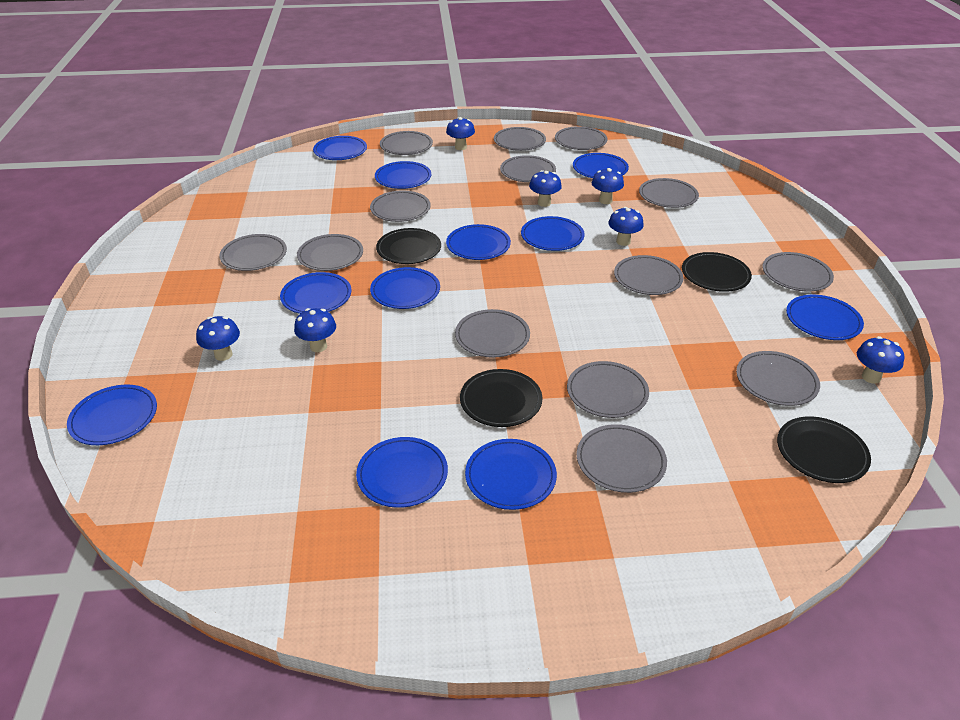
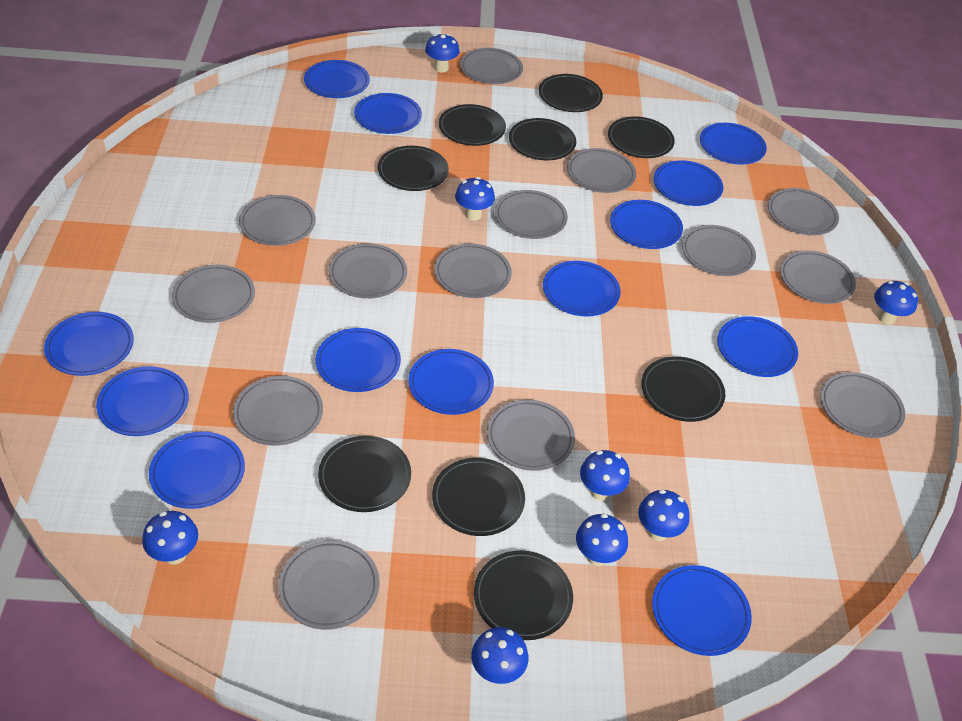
black plate: [376,228,441,264] [460,369,542,427] [682,252,752,292] [777,416,871,483] = 4 -> [318,436,411,512] [378,146,449,191] [432,458,525,536] [439,104,506,146] [474,550,573,640] [509,118,576,160] [539,74,603,112] [608,116,675,158] [641,356,725,422] = 9
blue mushroom: [196,316,240,361] [294,308,336,352] [446,117,475,150] [529,170,562,207] [592,168,624,204] [608,207,644,246] [857,336,904,384] = 7 -> [142,511,198,565] [425,34,460,72] [455,177,495,221] [471,627,529,684] [576,514,628,566] [580,450,630,500] [638,490,690,541] [874,281,918,325] = 8
blue plate: [67,385,157,445] [280,272,351,314] [313,136,367,160] [356,437,448,508] [370,267,440,309] [375,161,431,189] [446,224,511,260] [465,439,557,510] [521,216,585,251] [573,153,629,178] [786,295,864,340] = 11 -> [44,312,134,376] [96,366,189,436] [149,432,245,509] [304,60,370,98] [316,328,401,392] [354,93,422,134] [408,349,494,415] [543,261,621,317] [610,200,683,249] [652,565,752,656] [654,160,723,206] [700,123,767,164] [717,316,798,377] = 13

